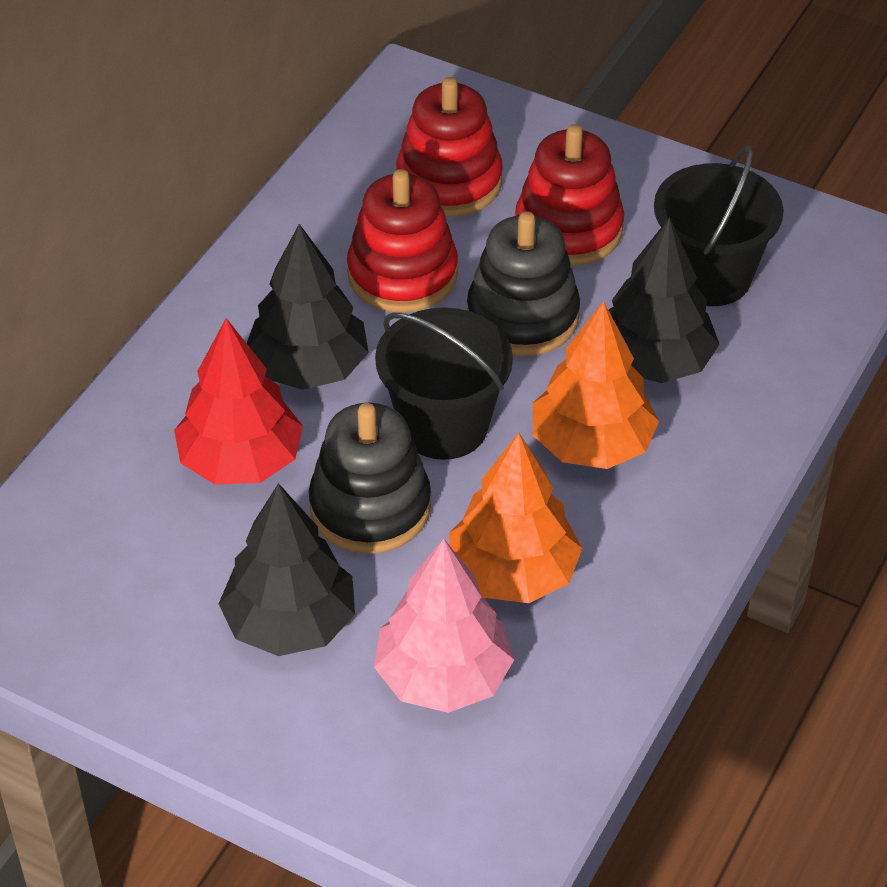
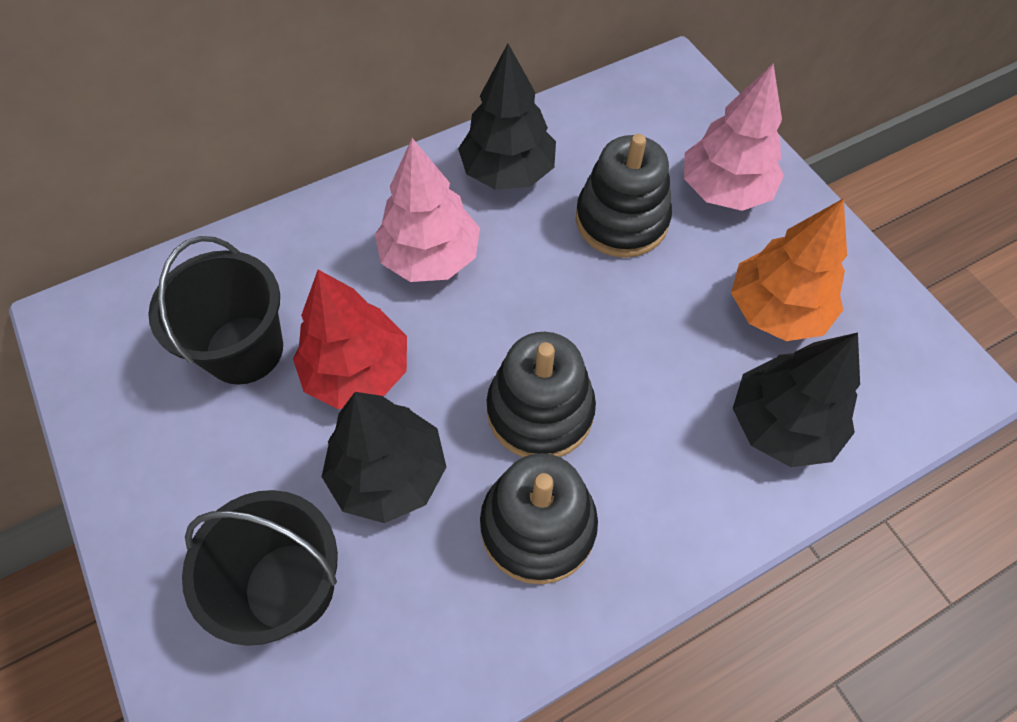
black stacking toy: [309,403,431,554] [467,211,580,356] = 2 -> [480,453,598,584] [486,332,596,457] [576,134,672,258] = 3
orange tree: [449,433,583,603] [533,301,659,469] = 2 -> [731,198,847,341] = 1
pink tree: [374,538,514,713] = 1 -> [375,138,480,282] [684,63,784,211] = 2
red stacking toy: [347,169,458,313] [396,77,503,217] [515,124,624,266] = 3 -> none = 0

